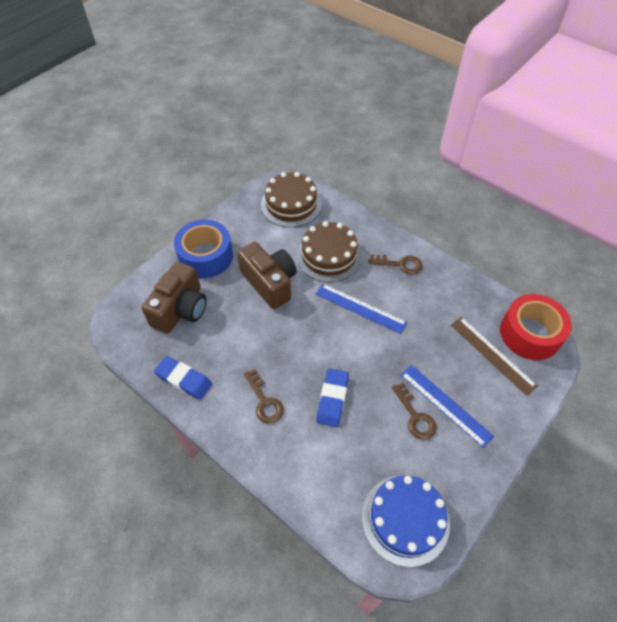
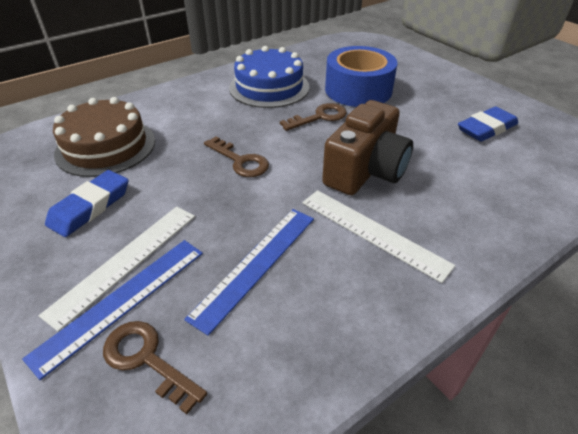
brown cake: [261,172,322,227] [297,221,362,282] = 2 -> [53,97,155,177] = 1
brown camera: [142,262,207,334] [237,242,297,309] = 2 -> [322,100,413,195] = 1
brown ruler: [451,317,537,396] = 1 -> none = 0
red tape: [500,294,572,360] = 1 -> none = 0
white ruler: none = 0 -> [39,206,195,332] [302,190,455,283] = 2

